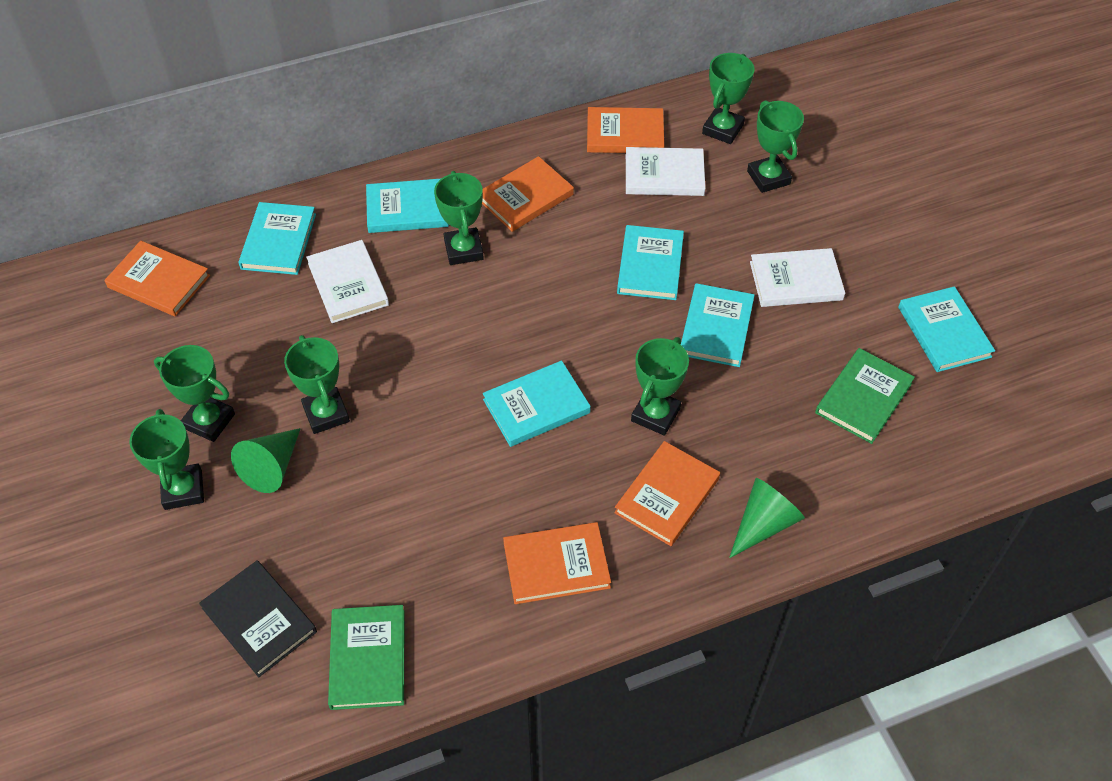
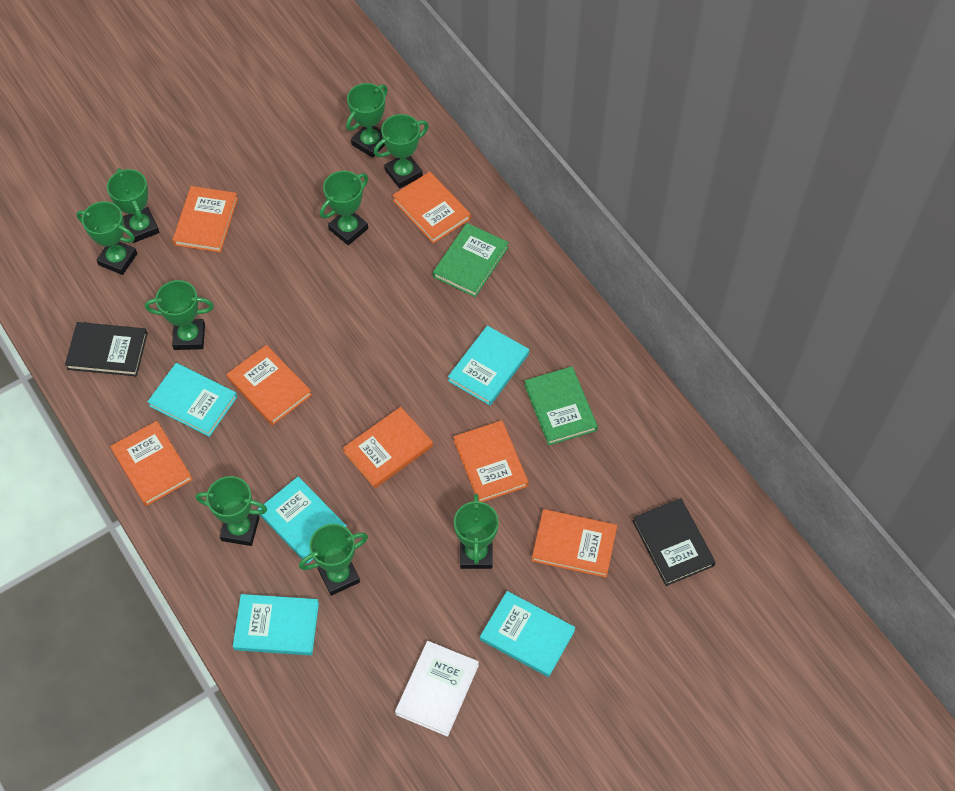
black book: [199,560,317,677] = 1 -> [65,322,148,376] [632,498,716,586] = 2
green cone: [231,428,301,493] [729,478,805,558] = 2 -> none = 0
green trophy: [129,409,204,510] [154,345,235,442] [284,335,350,434] [434,171,484,265] [631,337,689,436] [702,53,755,144] [747,100,804,193] = 7 -> [76,201,137,275] [107,168,159,243] [145,280,214,350] [196,476,267,546] [299,524,368,596] [320,171,368,245] [346,83,388,158] [374,114,429,188] [454,494,499,569] = 9
orange book: [104,241,210,316] [482,156,574,232] [503,522,611,604] [587,107,664,153] [614,441,720,546] = 5 -> [110,421,193,506] [173,186,238,252] [227,345,312,425] [343,407,433,488] [392,172,471,243] [454,420,529,502] [532,509,617,577] = 7
turquoise book: [238,202,316,275] [366,178,449,233] [483,361,591,447] [617,225,684,300] [681,283,755,367] [898,286,995,372] = 6 -> [147,363,237,437] [233,594,319,655] [257,477,347,564] [448,326,529,405] [480,591,576,677] = 5
white book: [306,240,389,323] [626,147,705,196] [750,248,845,307] = 3 -> [395,641,479,737] = 1

